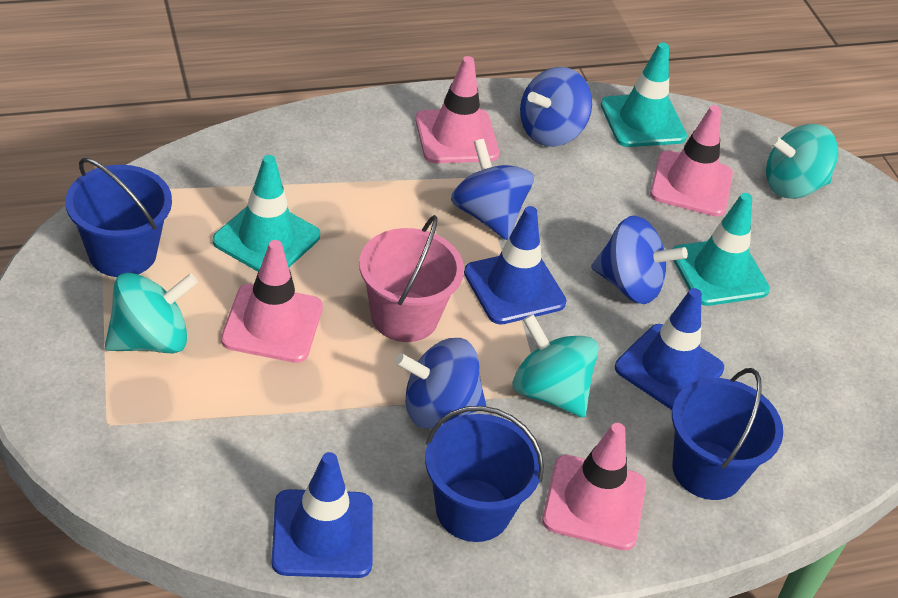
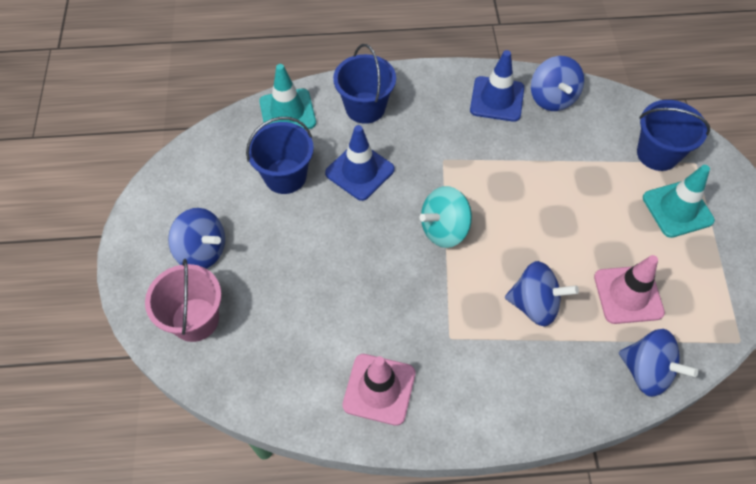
blue traffic cone: [271,452,373,578] [464,206,566,324] [615,288,724,410] = 3 -> [325,125,395,201] [470,50,524,122] = 2
pink traffic cone: [221,240,323,363] [415,56,499,163] [542,423,646,550] [650,105,733,217] = 4 -> [342,354,415,426] [594,255,665,324] = 2
turquoise spinning top: [105,273,198,353] [512,314,599,417] [766,124,838,199] = 3 -> [419,186,472,248] = 1
turquoise traffic cone: [212,155,320,272] [601,42,687,147] [673,193,770,306] = 3 -> [259,64,316,129] [643,165,715,238] = 2

